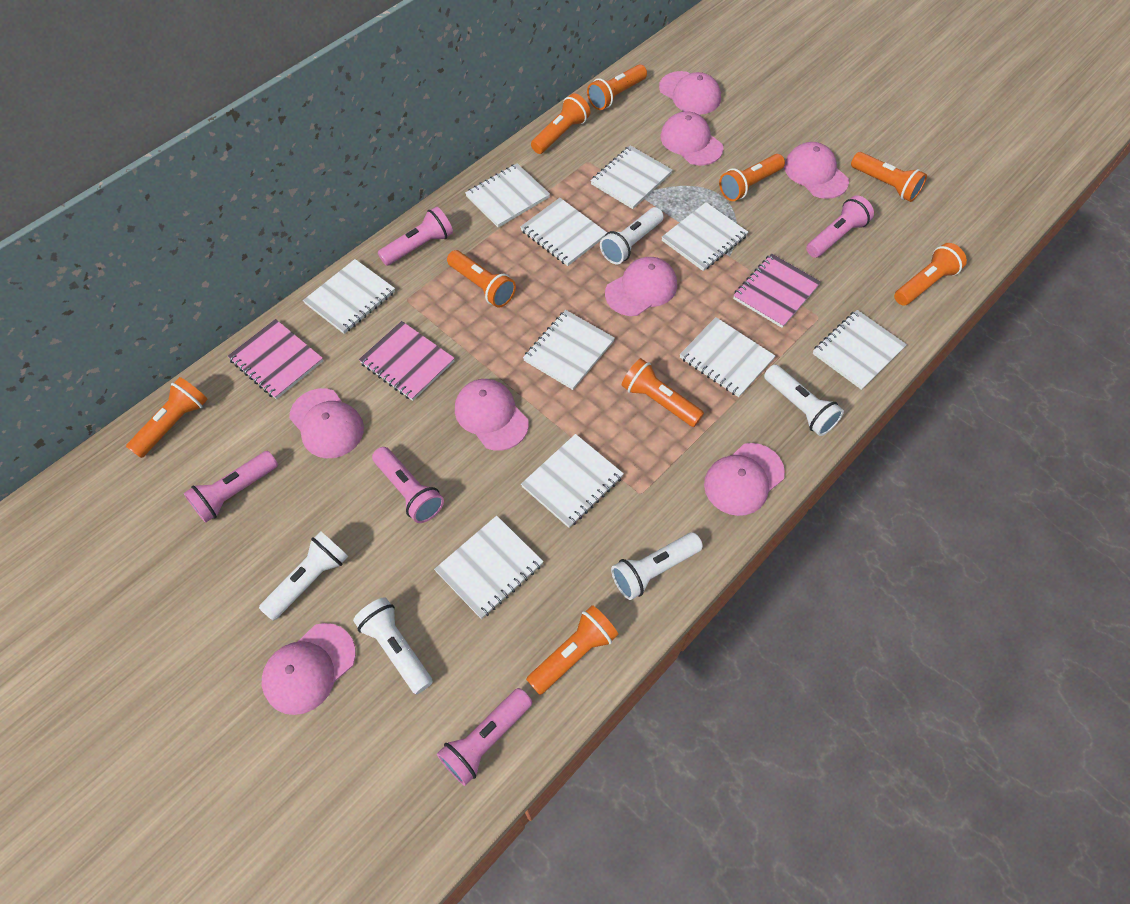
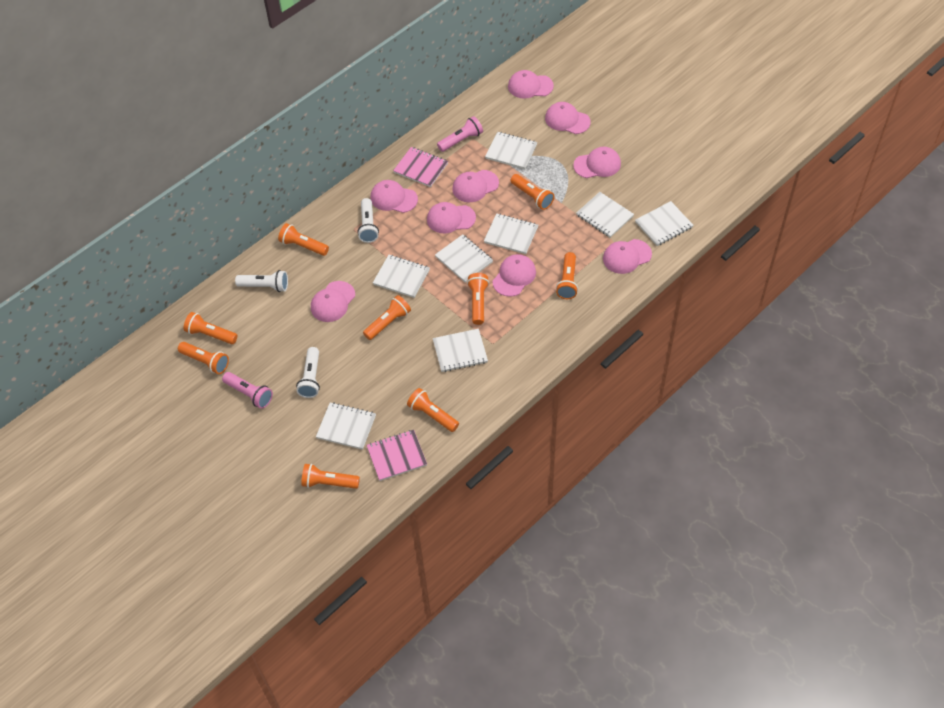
pink cap: [262,623,356,715] [289,388,364,458] [455,379,529,451] [605,257,677,316] [659,71,721,115] [660,111,723,165] [704,443,785,516] [784,142,849,199] = 8 -> [311,281,355,322] [371,180,418,213] [427,202,476,233] [452,170,499,202] [492,254,536,297] [508,70,554,99] [545,102,591,134] [573,147,621,178] [603,239,652,274] = 9
pink flashlight: [184,451,278,523] [372,447,444,523] [378,207,453,266] [437,688,532,786] [806,196,874,258] = 5 -> [222,372,273,409] [437,116,483,152] = 2
pink notebook: [228,319,323,399] [359,321,455,401] [733,254,821,328] = 3 -> [366,430,427,481] [393,147,448,187] = 2
white flashlight: [259,531,348,621] [353,597,433,694] [600,207,664,264] [611,533,703,600] [764,365,844,436] = 5 -> [235,270,288,292] [296,347,320,398] [357,198,379,243] = 3
white notebook: [303,259,395,334] [434,516,544,619] [465,163,550,228] [520,198,607,266] [521,434,624,528] [523,310,615,390] [591,145,672,209] [661,202,748,271] [680,317,775,397] [813,310,907,390] = 10 -> [316,402,376,450] [373,255,430,298] [433,329,488,372] [435,234,493,283] [484,213,538,254] [485,132,538,169] [576,192,634,237] [635,201,693,246] = 8

